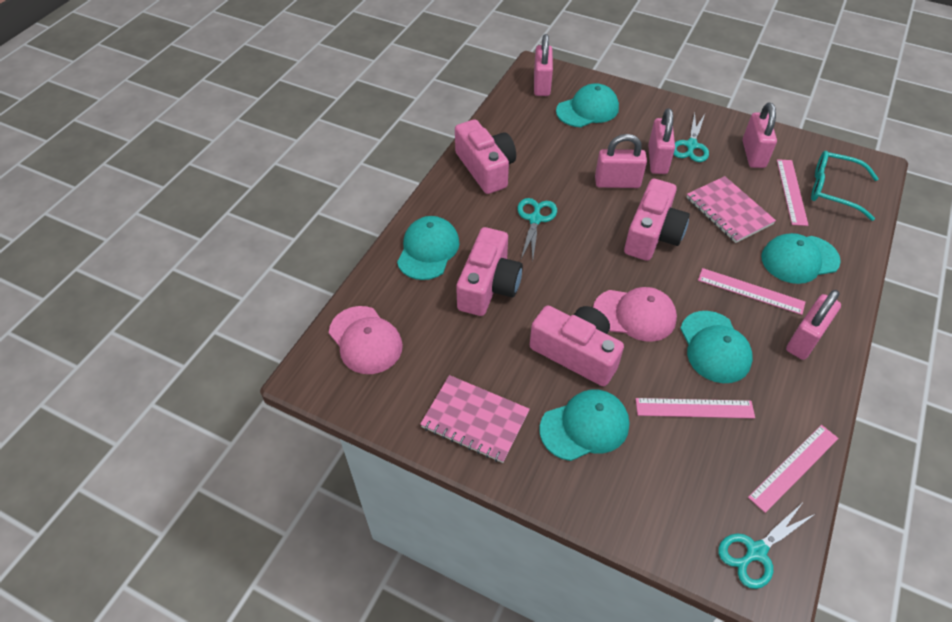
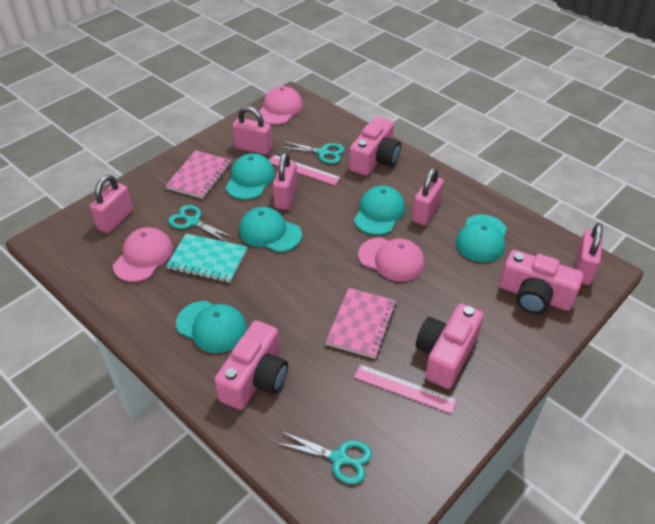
pink cap: [329,306,403,374] [593,287,677,342] = 2 -> [113,227,173,282] [259,86,302,125] [358,237,425,282] = 3
pink ruler: [636,398,755,418] [698,268,805,315] [748,425,839,513] [777,159,809,226] = 4 -> [269,155,341,185] [354,364,457,414] = 2
turquoise glasses: [811,151,879,221] = 1 -> none = 0
turquoise notebook: none = 0 -> [166,234,247,283] = 1

